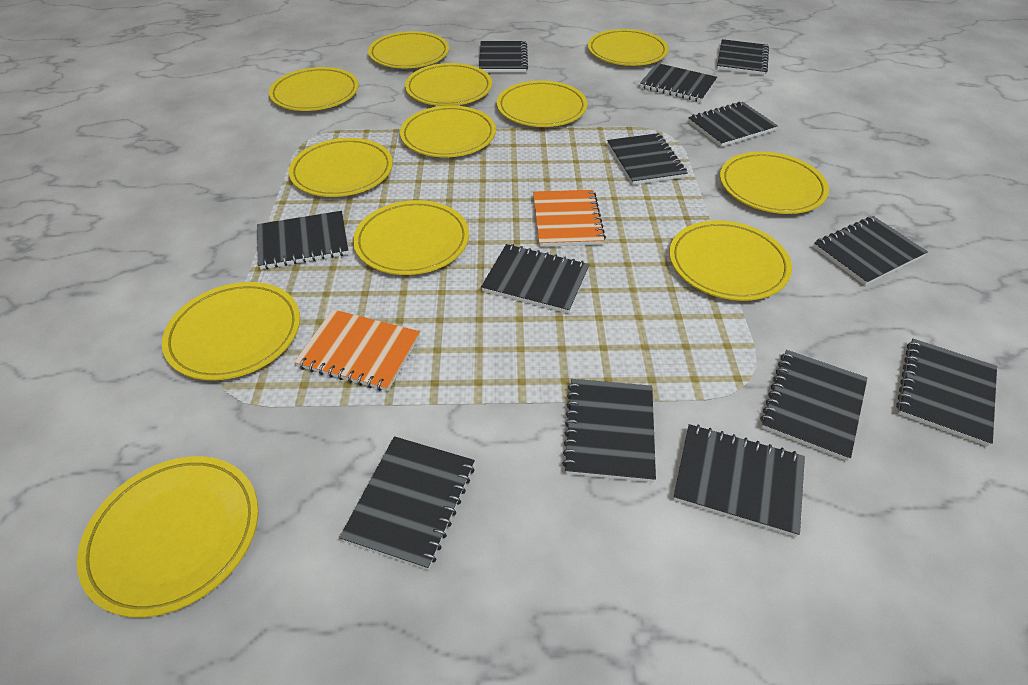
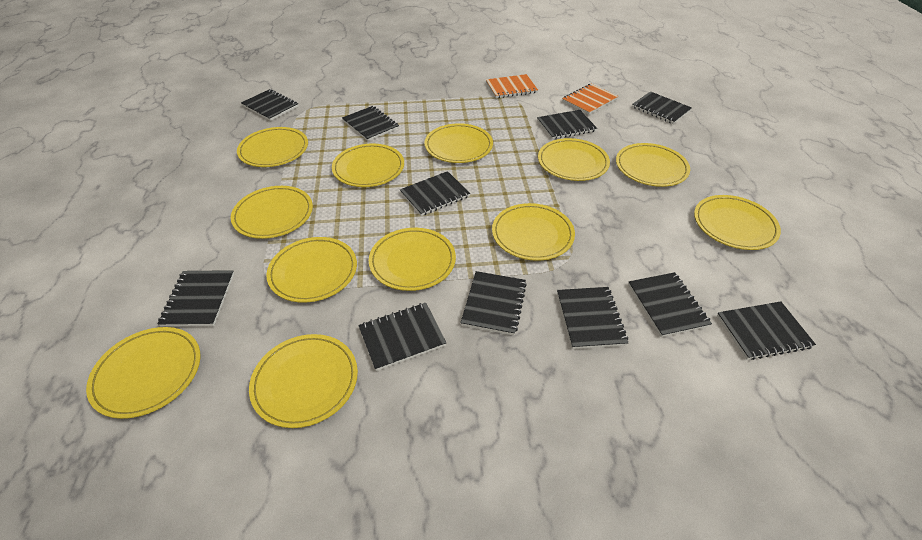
black notebook: [257,211,349,269] [339,436,475,570] [479,41,528,72] [481,244,589,314] [562,379,656,482] [607,133,688,185] [640,63,717,102] [673,424,805,537] [688,101,778,147] [717,39,769,75] [761,350,867,461] [813,216,928,285] [896,339,997,447] = 13 -> [158,270,234,327] [241,89,299,121] [342,106,399,141] [358,303,446,371] [400,171,470,216] [461,271,527,335] [537,110,597,139] [557,287,628,349] [628,272,712,337] [632,91,692,124] [717,301,816,360] = 11

